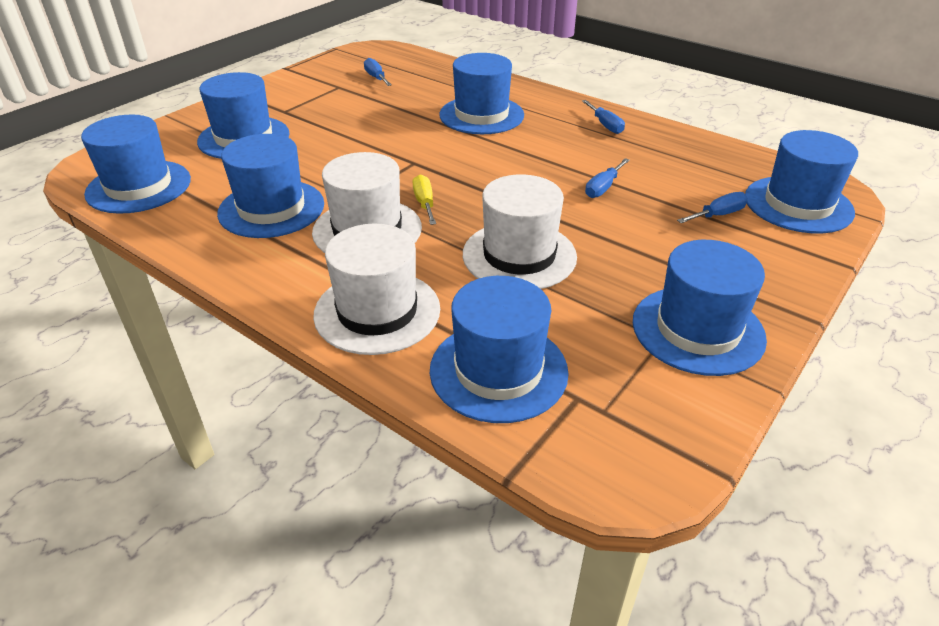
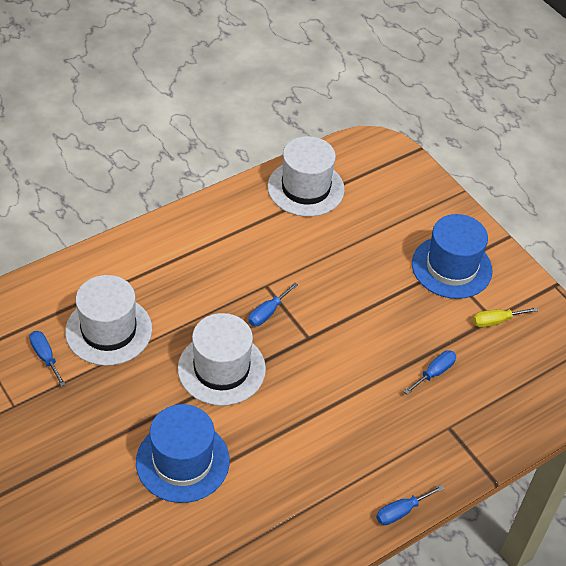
blue hat: [81,115,191,214] [197,72,290,159] [217,134,324,238] [430,276,569,423] [439,53,524,134] [633,240,767,376] [745,130,858,233] = 7 -> [136,404,230,503] [412,214,493,299] = 2

